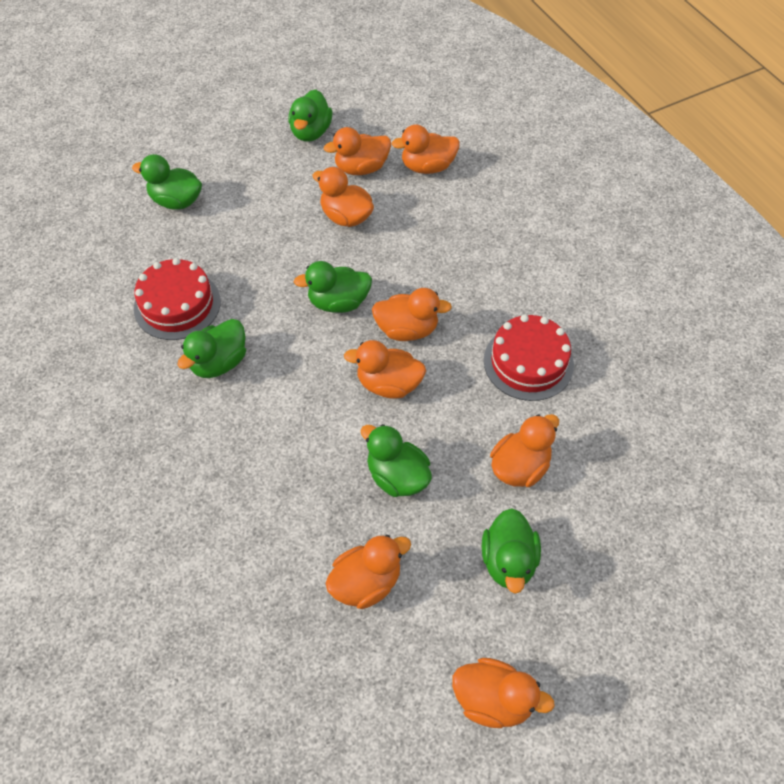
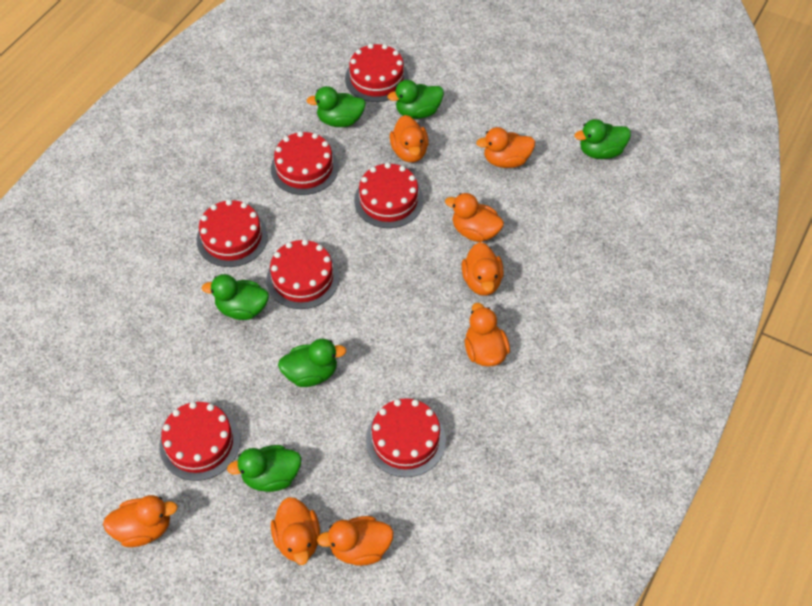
red cake: [134,258,221,340] [484,314,574,401] = 2 -> [159,402,240,481] [196,200,268,267] [266,239,339,309] [271,131,339,195] [345,44,409,102] [354,163,424,228] [366,398,446,477] = 7

